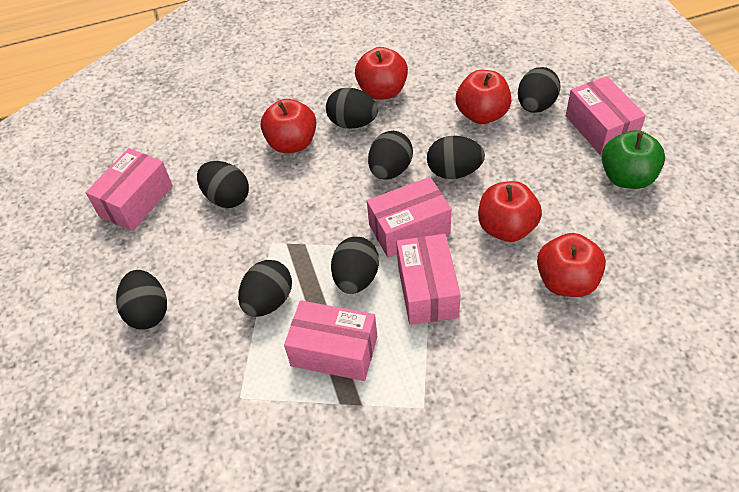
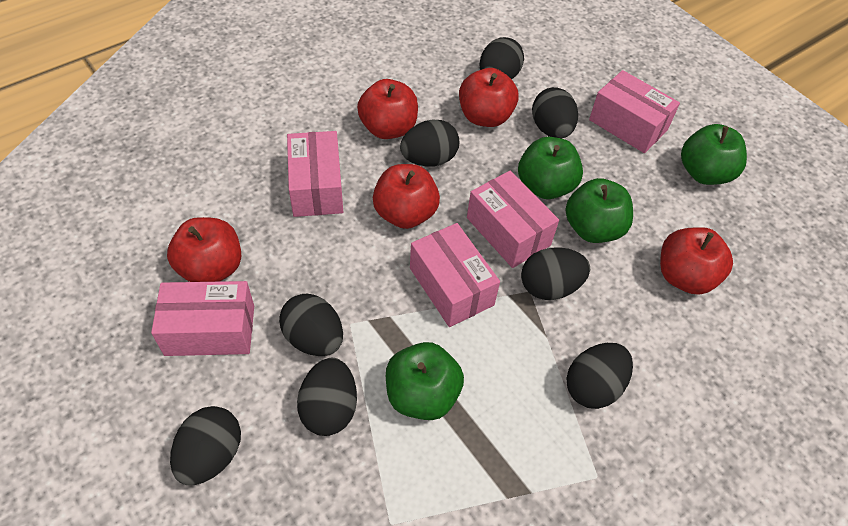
green apple: [602,130,665,189] = 1 -> [386,342,464,420] [518,137,583,199] [566,178,633,243] [681,124,747,185] = 4

